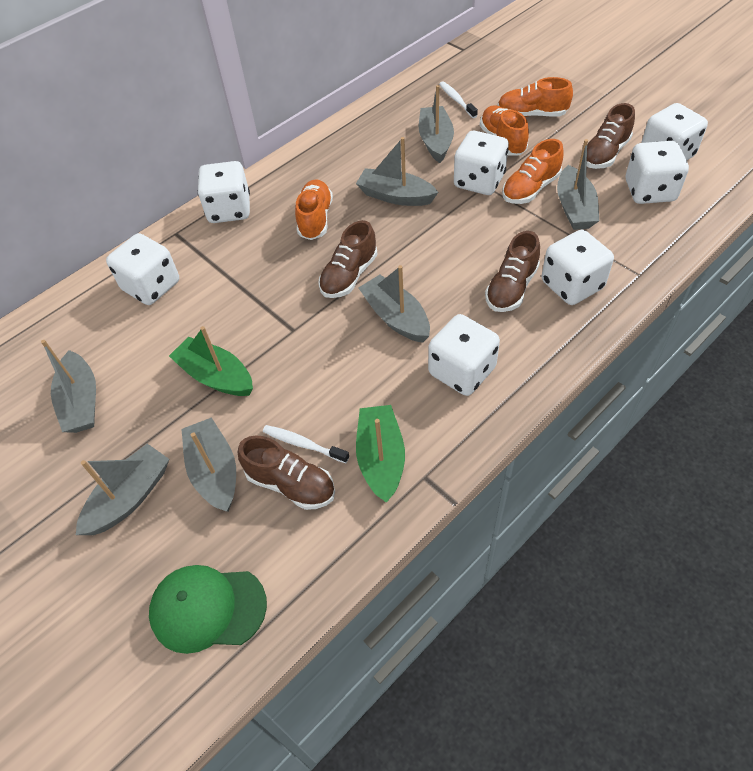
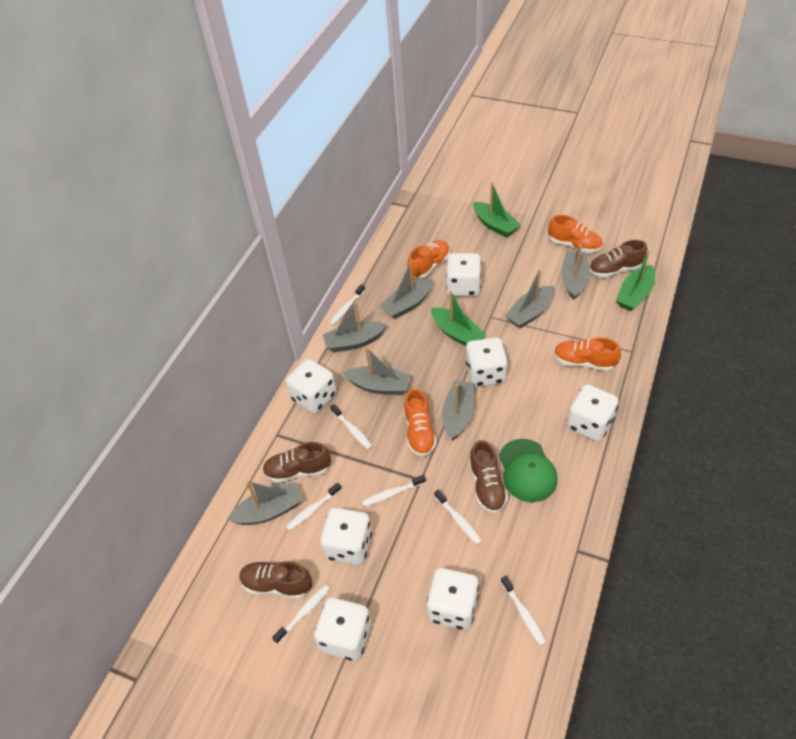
green boat: [169,326,253,396] [356,405,405,503] = 2 -> [431,291,486,346] [473,182,521,238] [616,250,655,311] = 3
white toothbrush: [263,425,349,463] [439,81,478,118] = 2 -> [272,585,330,644] [286,483,342,531] [329,284,365,325] [330,404,372,450] [362,475,426,506] [434,489,482,545] [501,576,546,646] = 7

